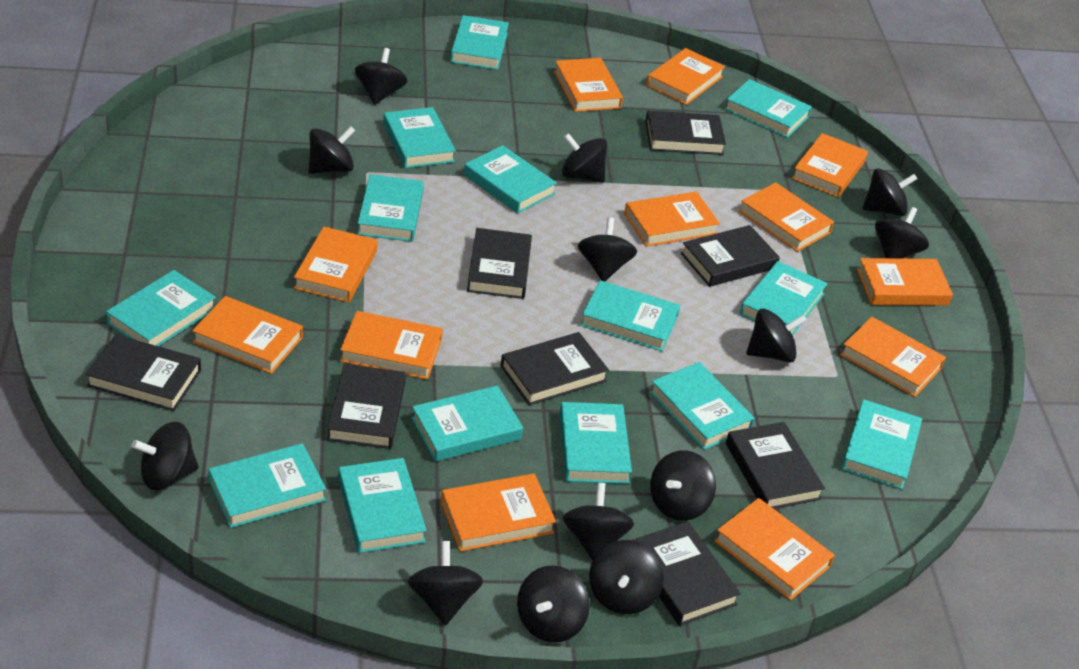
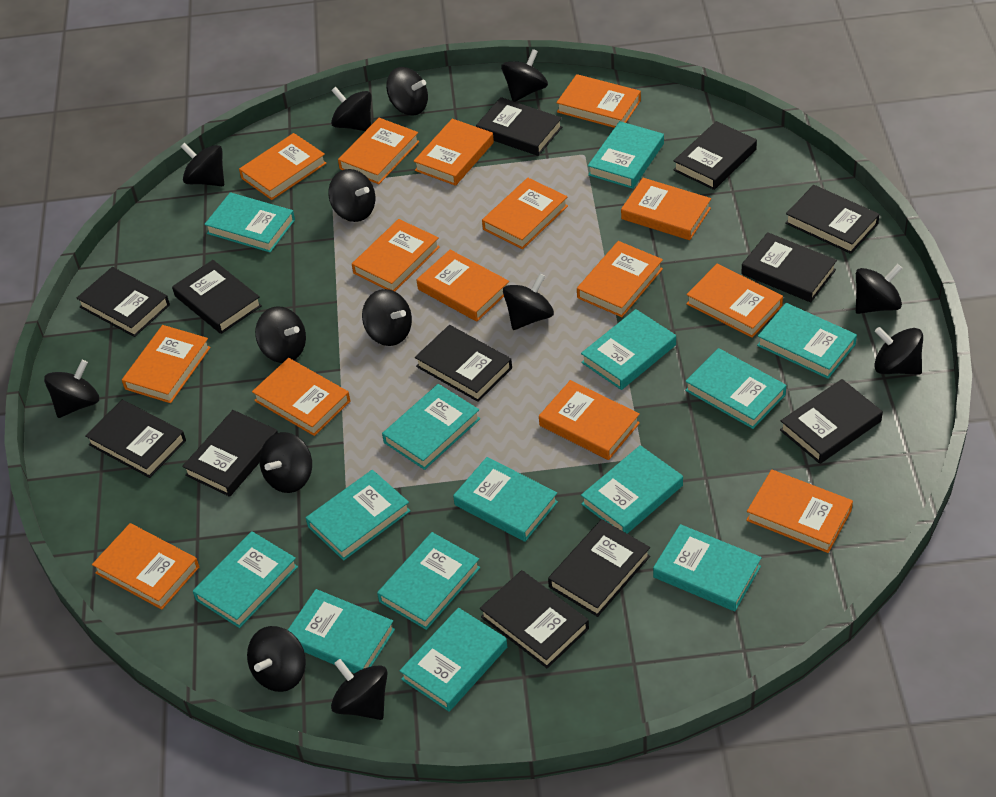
black book: [85,334,201,411] [327,364,406,449] [467,228,532,299] [501,332,609,405] [632,521,741,626] [645,110,726,155] [681,225,780,287] [726,422,825,509] = 8 -> [77,267,170,337] [85,400,186,478] [172,260,262,334] [182,410,278,497] [415,325,512,402] [476,97,562,156] [480,570,589,668] [548,519,650,617] [673,121,757,190] [741,232,837,302] [780,379,883,464] [785,185,880,254] = 12
black spinning top: [132,422,199,490] [309,126,355,174] [355,48,407,105] [407,541,483,625] [517,566,590,643] [562,133,607,183] [562,483,634,560] [578,217,637,281] [589,540,664,614] [650,450,716,521] [746,308,807,363] [863,168,917,216] [875,207,929,259] = 13 -> [44,360,99,418] [181,143,224,186] [247,626,306,692] [255,306,306,363] [260,432,312,493] [328,169,375,222] [331,87,371,131] [331,659,388,720] [362,289,412,346] [386,67,428,116] [501,49,548,102] [503,273,554,330] [856,264,902,314] [874,327,923,375] = 14
orange book: [192,296,303,374] [294,227,377,302] [340,311,443,380] [441,474,556,552] [554,58,623,112] [624,191,720,247] [646,48,725,105] [714,498,835,601] [739,182,834,252] [792,133,868,197] [840,317,946,397] [857,258,953,306] = 12 -> [92,523,199,610] [122,325,211,403] [239,133,327,200] [252,358,350,436] [338,118,419,184] [352,219,440,291] [413,119,494,186] [417,250,509,322] [482,178,568,249] [539,380,640,460] [556,74,641,128] [577,241,663,317] [621,178,711,240] [686,264,783,338] [746,470,853,553] = 15

